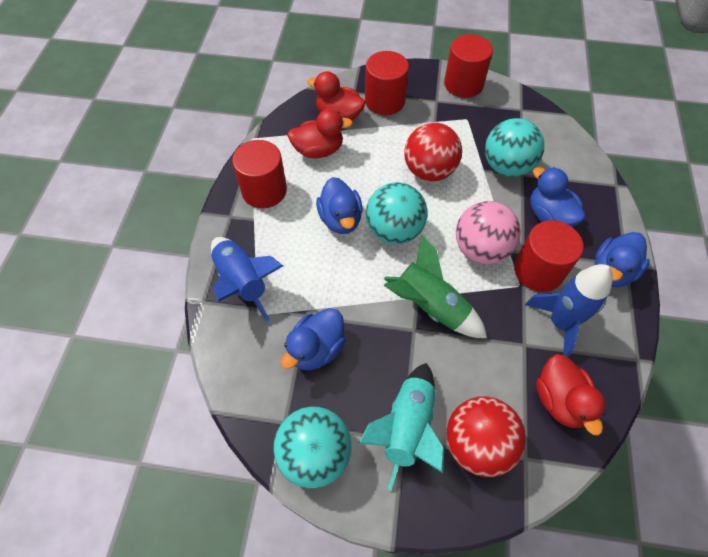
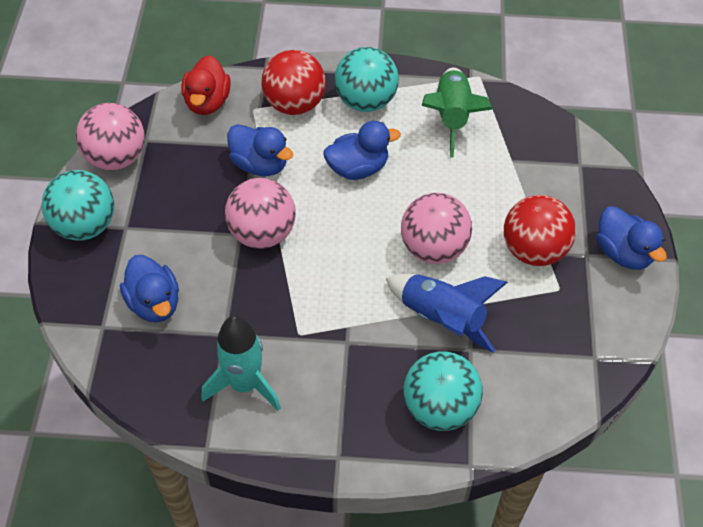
blue rocket: [211,237,283,323] [525,264,613,357] = 2 -> [386,274,508,353] = 1
pink ball: [456,201,521,264] = 1 -> [76,103,145,170] [225,178,296,249] [401,193,472,264] = 3
red cylinder: [232,140,287,208] [365,51,409,115] [444,34,493,98] [514,220,583,292] = 4 -> none = 0
red duck: [287,109,353,159] [307,71,366,120] [536,354,606,436] = 3 -> [181,55,231,115] = 1

